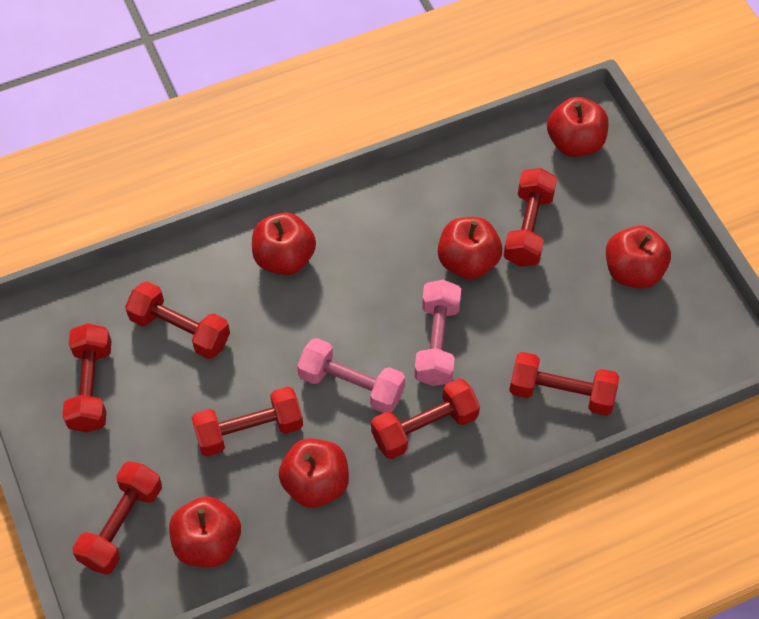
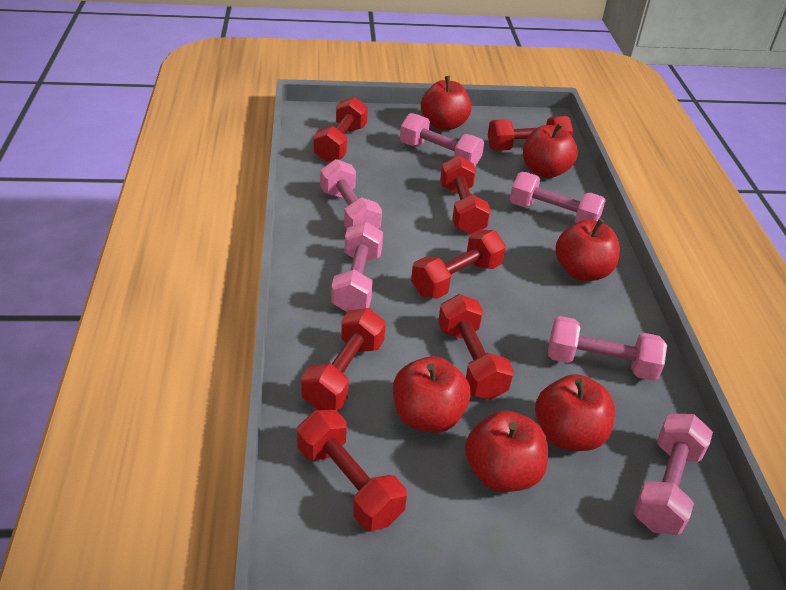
pink dumbbell: [297,338,405,413] [414,280,461,386] = 2 -> [320,159,382,229] [331,222,383,312] [400,113,484,167] [510,172,606,223] [548,316,667,381] [633,414,713,535] = 6

